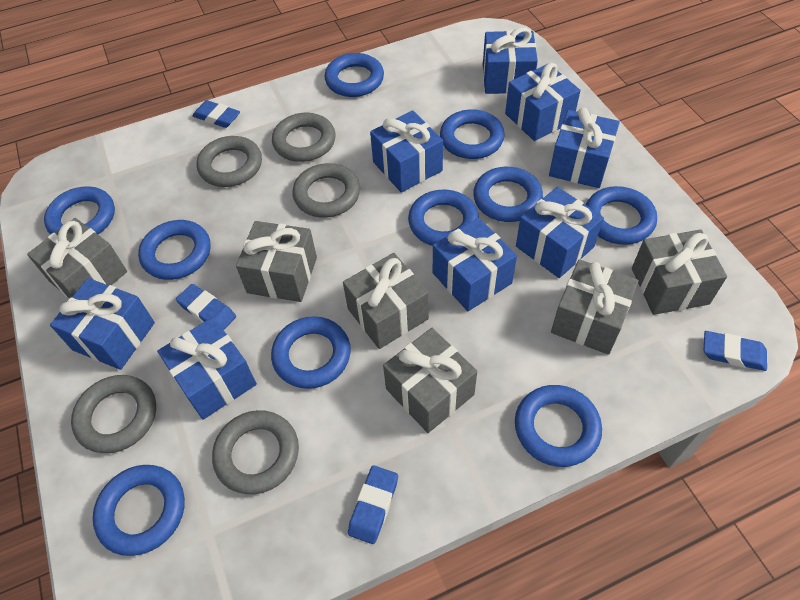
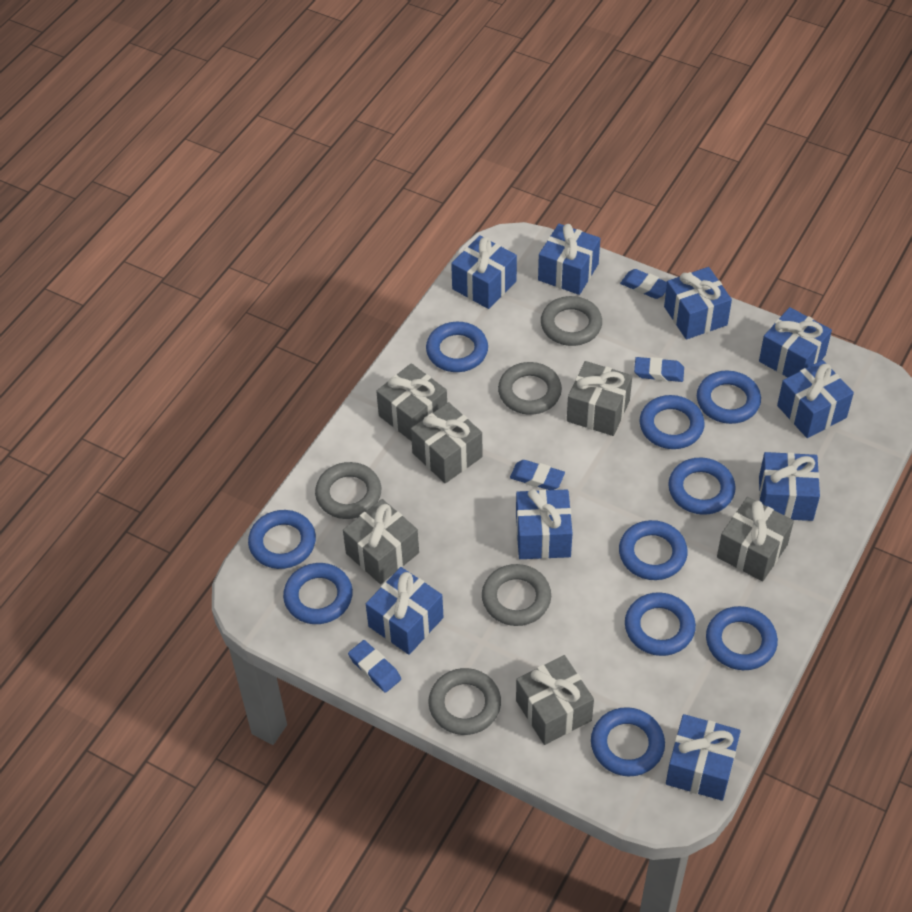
blue gift: [50,278,155,370] [157,317,257,420] [370,110,443,193] [433,218,517,311] [483,27,538,94] [505,63,581,141] [516,187,604,278] [549,108,620,188] = 8 -> [366,567,443,655] [451,236,517,309] [516,489,573,559] [538,224,600,295] [664,267,732,340] [666,714,741,801] [759,307,832,377] [759,452,820,521] [777,360,854,438] = 9

